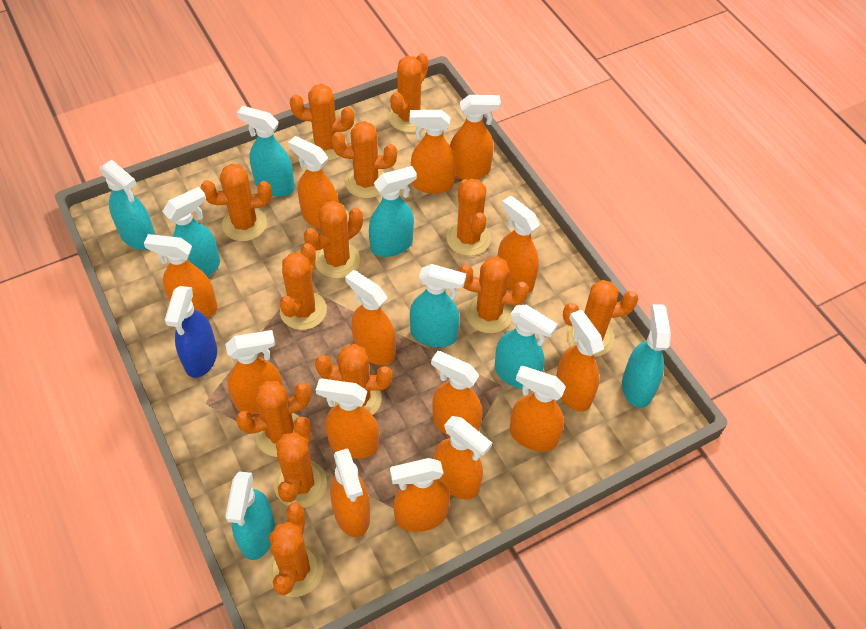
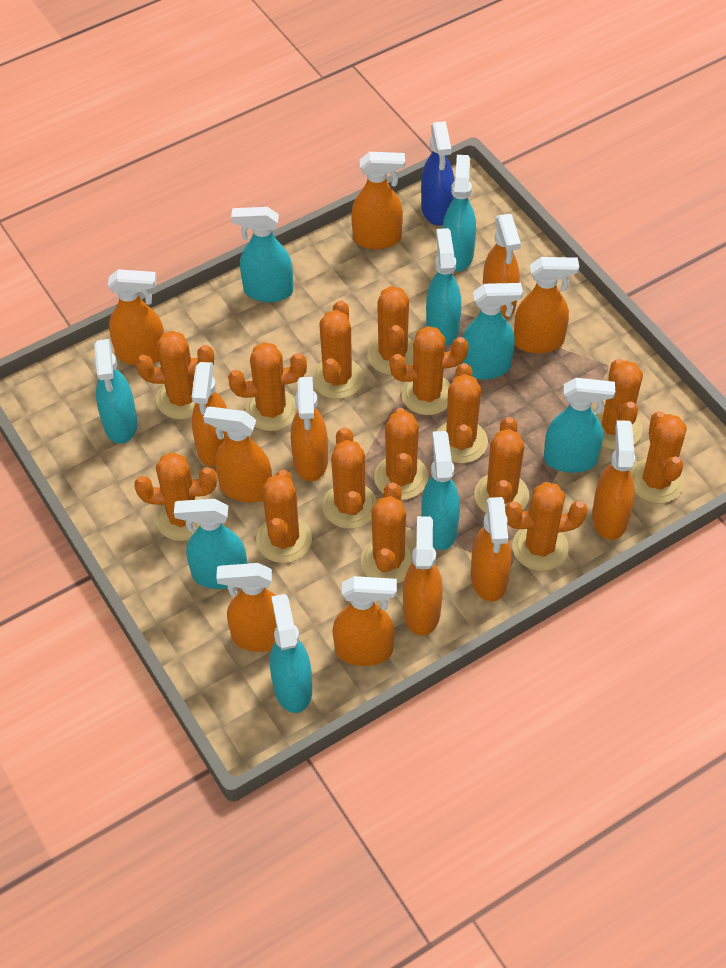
orange cactus: [201,163,272,241] [236,381,311,457] [268,503,323,597] [274,417,327,508] [280,243,327,330] [290,84,354,161] [304,201,363,278] [315,344,392,415] [331,121,397,199] [389,53,428,133] [446,179,491,256] [459,256,529,333] [563,280,638,357] = 13 -> [134,452,217,541] [136,331,214,419] [228,342,307,431] [256,470,312,563] [312,300,364,399] [323,428,377,529] [361,482,414,583] [367,286,414,375] [374,408,429,500] [390,326,469,415] [437,363,488,463] [474,417,529,513] [505,482,588,571] [594,359,643,450] [630,411,687,503] = 15
orange spray bottle: [144,234,218,318] [225,330,283,414] [288,136,339,229] [316,379,379,458] [330,448,370,537] [345,270,396,366] [390,458,450,532] [409,110,456,194] [431,351,482,436] [434,416,492,499] [450,95,501,180] [498,196,540,293] [509,366,566,451] [556,310,604,412] = 14 -> [108,269,164,365] [192,362,228,467] [203,407,272,502] [216,563,277,652] [291,377,328,481] [333,576,397,666] [351,152,405,249] [403,516,443,636] [471,497,511,602] [483,214,521,318] [514,257,579,353] [592,420,635,540] = 12
turquoise spray bottle: [100,160,156,250] [162,187,220,277] [225,471,275,560] [237,106,295,197] [369,166,417,257] [410,264,466,347] [495,305,558,389] [622,304,671,408] = 8 -> [94,339,138,444] [174,499,247,589] [231,207,293,302] [270,594,312,713] [421,431,460,550] [426,228,461,346] [443,155,476,271] [460,283,523,380] [544,378,615,473] = 9

